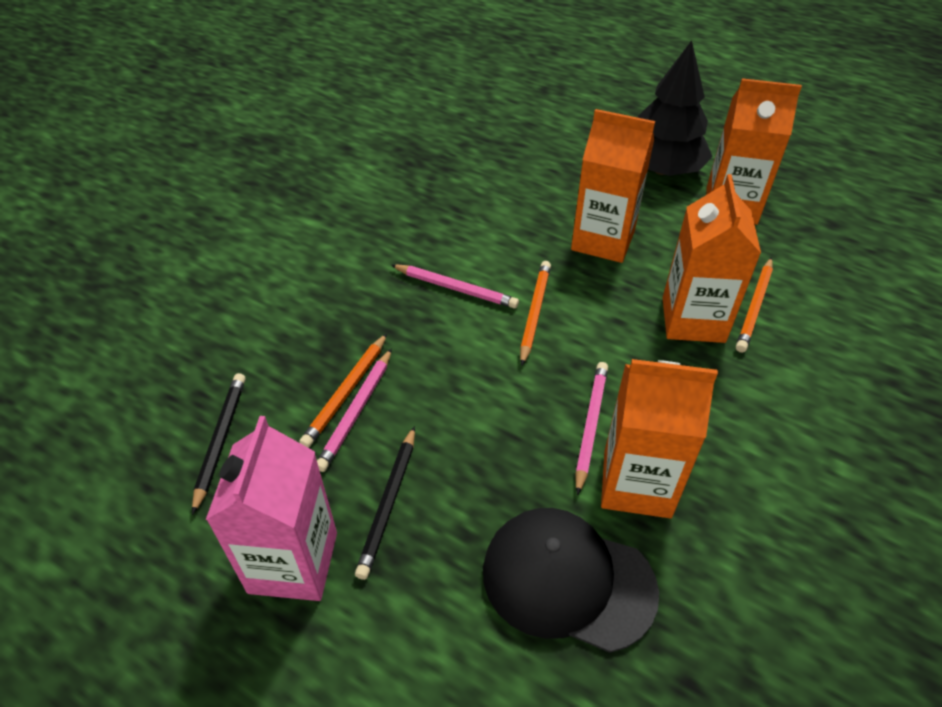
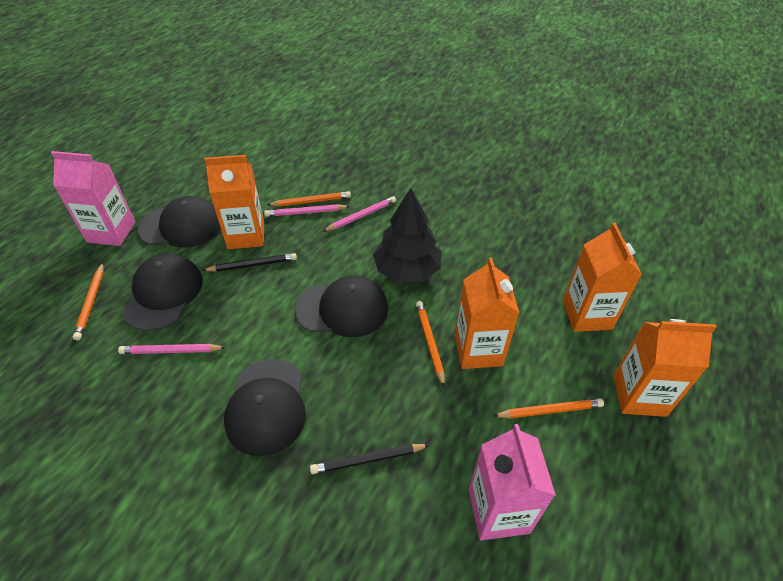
black cap: [483,508,659,653] = 1 -> [122,253,203,331] [138,196,221,248] [224,359,306,456] [295,275,388,337] = 4
orange pencil: [299,333,387,448] [520,261,551,366] [736,257,773,353] = 3 -> [73,263,104,340] [267,191,351,206] [416,301,445,388] [493,398,604,418] = 4
pink carton: [206,416,337,601] = 1 -> [51,151,135,246] [469,424,556,540] = 2

